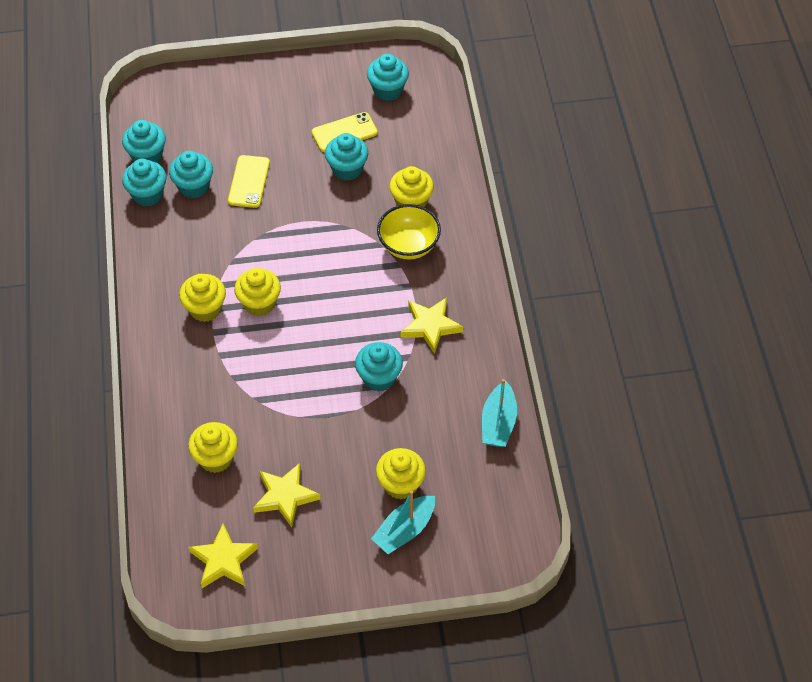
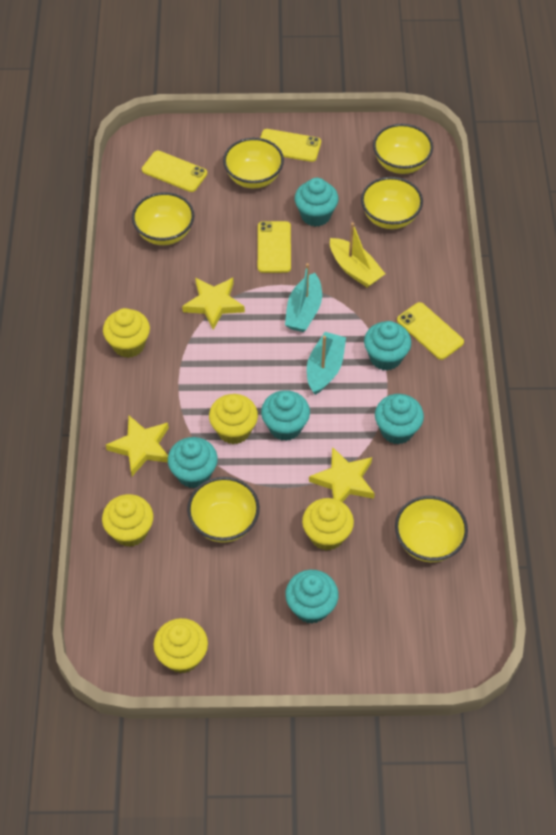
yellow boat: none = 0 -> [330,223,385,288] = 1
yellow bowl: [377,204,441,260] = 1 -> [132,192,195,245] [187,477,260,543] [223,138,284,188] [361,177,423,229] [373,124,433,174] [395,496,468,562] = 6
yellow phone: [228,155,270,208] [312,112,378,152] = 2 -> [142,151,207,192] [258,221,291,273] [260,129,321,162] [397,302,464,360] = 4

